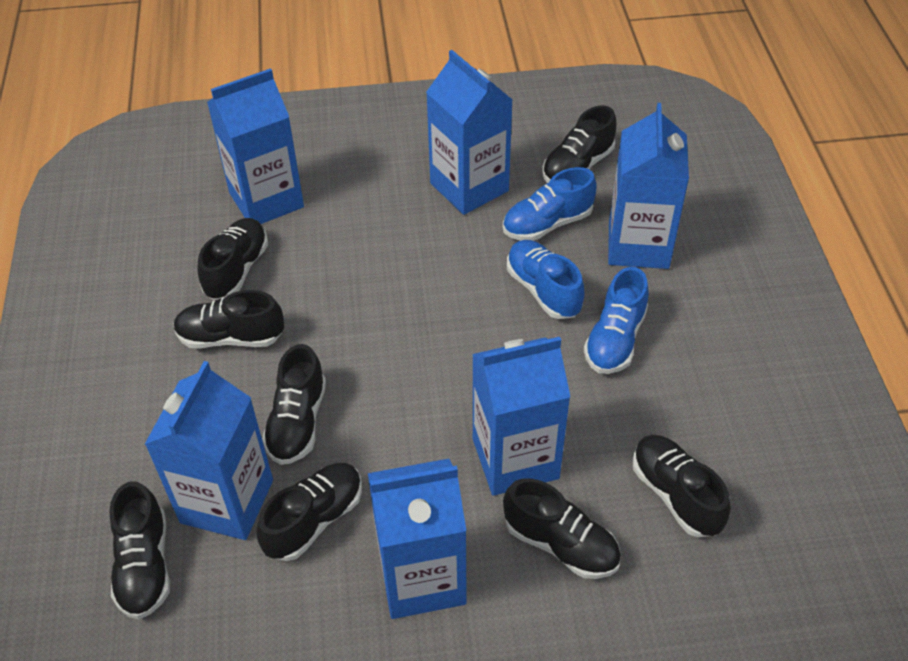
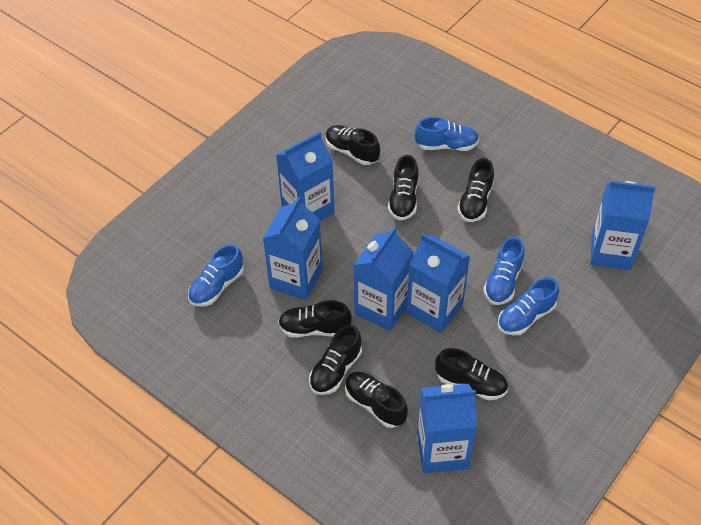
black shoe: [109,481,170,619] [174,290,284,349] [197,218,268,300] [257,463,362,561] [262,344,326,465] [503,478,621,579] [542,106,616,183] [633,435,731,537] = 8 -> [278,300,352,338] [309,325,362,395] [326,125,380,165] [345,372,408,428] [388,155,419,220] [435,348,508,400] [457,158,494,222] = 7
blue shoe: [503,167,597,241] [507,240,585,319] [584,267,649,374] = 3 -> [188,244,244,306] [415,117,479,151] [483,237,524,305] [498,277,559,335] = 4

